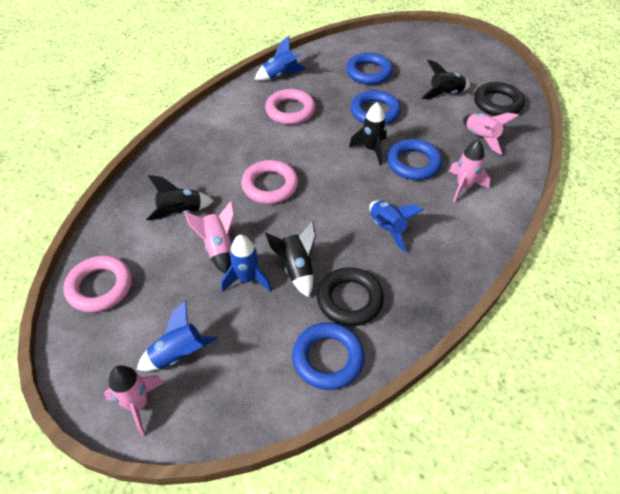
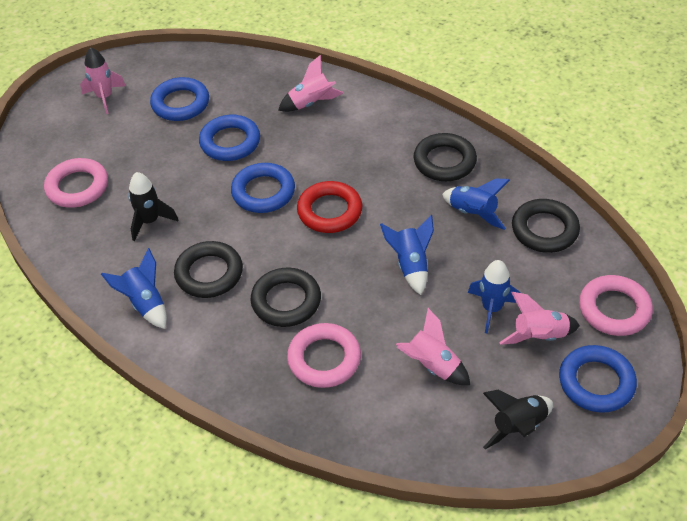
black ring: [317,267,384,326] [474,82,525,116] = 2 -> [174,241,243,298] [250,268,321,327] [414,133,477,181] [512,199,580,253] = 4
black rocket: [146,175,213,221] [265,221,316,297] [349,103,387,165] [421,60,470,99] = 4 -> [128,172,178,241] [483,390,553,449] = 2
red ring: none = 0 -> [297,181,362,233] = 1

